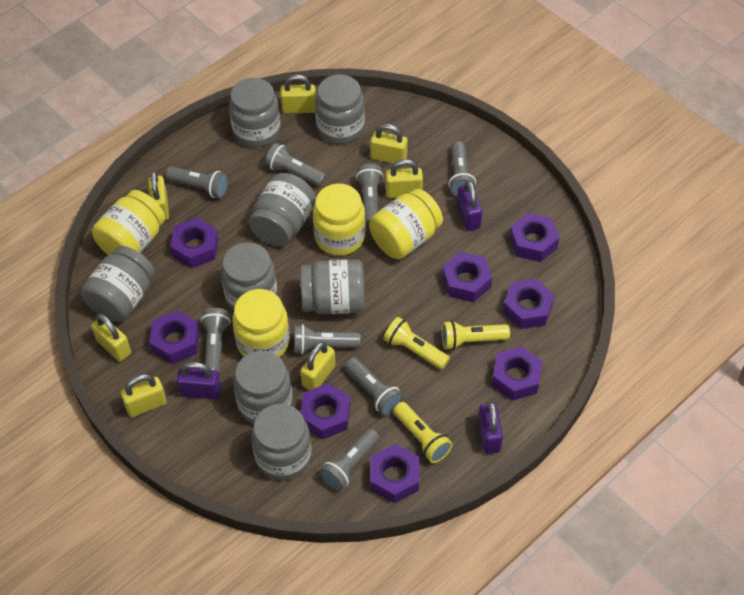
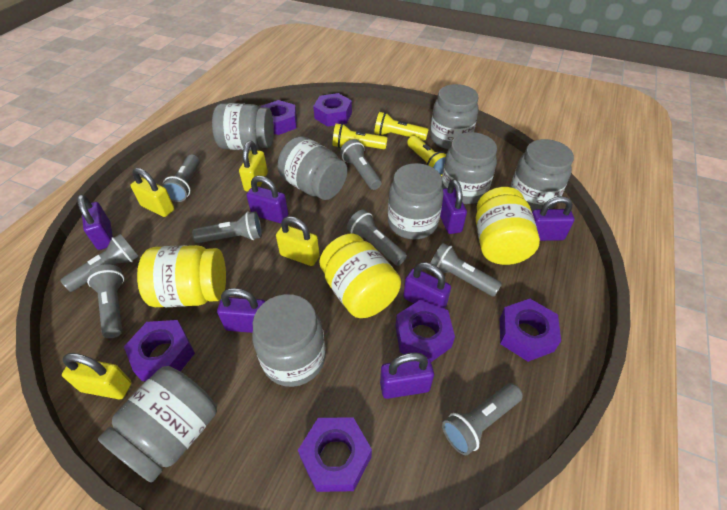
purple nut: [149,310,200,364] [170,218,219,268] [301,383,350,440] [370,444,419,503] [442,252,492,302] [492,346,543,401] [503,279,555,329] [509,213,559,262] = 8 -> [124,320,195,381] [261,100,297,135] [298,417,372,492] [313,93,352,127] [395,300,455,362] [500,299,561,362] = 6
purple padlock: [177,362,221,400] [457,180,482,231] [478,401,503,454] = 3 -> [77,194,113,250] [217,288,265,333] [246,176,288,223] [380,353,434,399] [403,262,451,309] [440,179,467,234] [532,196,575,241] = 7
yellow jar: [92,190,165,255] [232,289,290,358] [313,184,366,256] [369,189,443,259] = 4 -> [137,245,226,307] [319,234,401,318] [476,187,540,265] = 3
yellow padlock: [91,314,131,362] [121,374,167,417] [148,171,169,220] [280,74,316,113] [300,342,336,390] [370,124,408,164] [386,159,423,198] = 7 -> [62,353,132,399] [130,168,175,217] [239,141,268,192] [276,216,320,266] = 4

